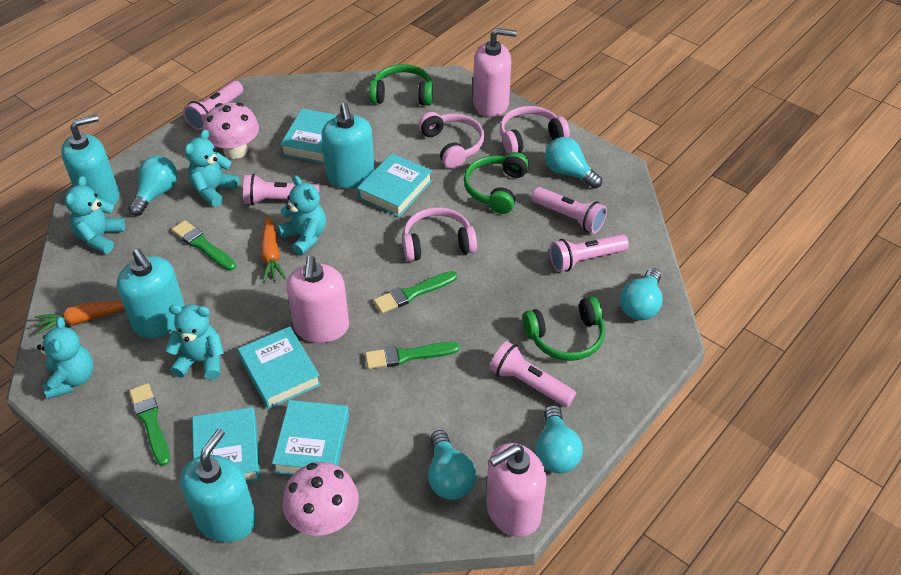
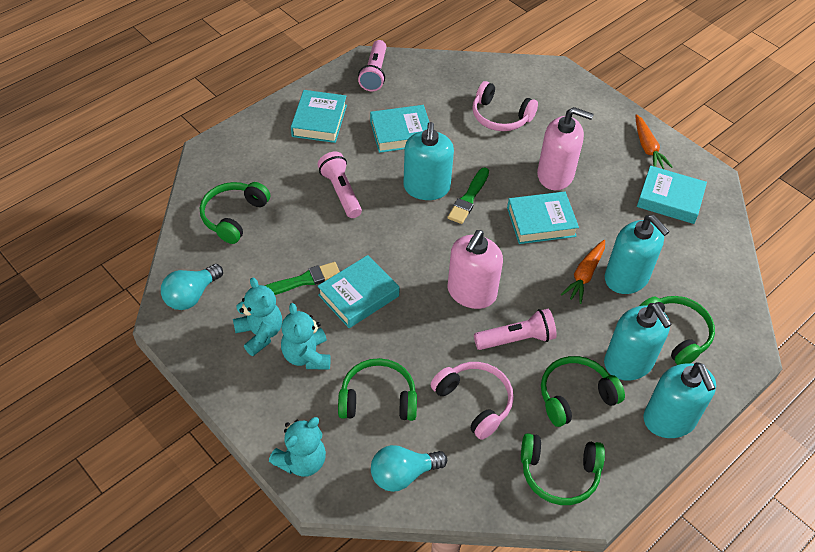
green brush: [129,383,170,466] [172,220,236,271] [365,342,460,369] [374,271,457,313] = 4 -> [265,262,340,295] [448,168,489,224] = 2
green headphones: [369,64,433,106] [464,152,529,214] [523,296,605,361] = 3 -> [200,182,270,244] [338,358,417,421] [521,433,605,505] [541,356,625,427] [639,296,715,365] = 5
pink flashlight: [183,81,243,130] [243,174,319,205] [490,341,576,407] [532,187,607,234] [549,234,629,272] = 5 -> [317,152,362,218] [358,40,386,91] [474,309,557,350] = 3
pink headphones: [403,207,477,262] [418,112,485,168] [500,106,570,154] = 3 -> [431,362,514,440] [472,81,538,131] = 2
pink mushroom: [203,103,259,159] [283,462,359,536] = 2 -> none = 0
pink soap dispenser: [286,256,349,343] [473,28,517,117] [486,443,546,537] = 3 -> [448,230,503,309] [537,107,594,190] = 2
turquoise light bulb: [128,156,177,216] [428,430,476,500] [535,405,583,474] [545,137,602,189] [620,268,663,320] = 5 -> [161,264,223,310] [371,445,447,492] = 2
turquoise teddy bear: [37,317,94,399] [65,176,125,254] [165,305,224,380] [185,129,239,207] [278,175,326,255] = 5 -> [233,277,282,356] [269,417,326,477] [281,303,331,370] = 3

